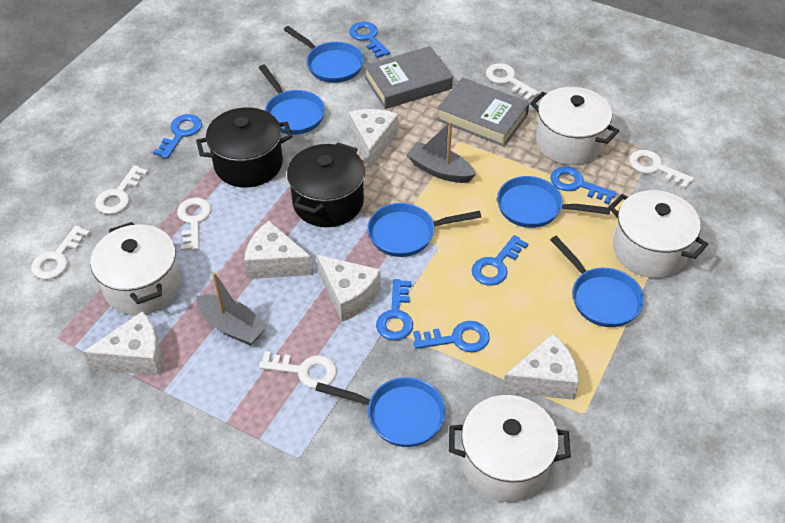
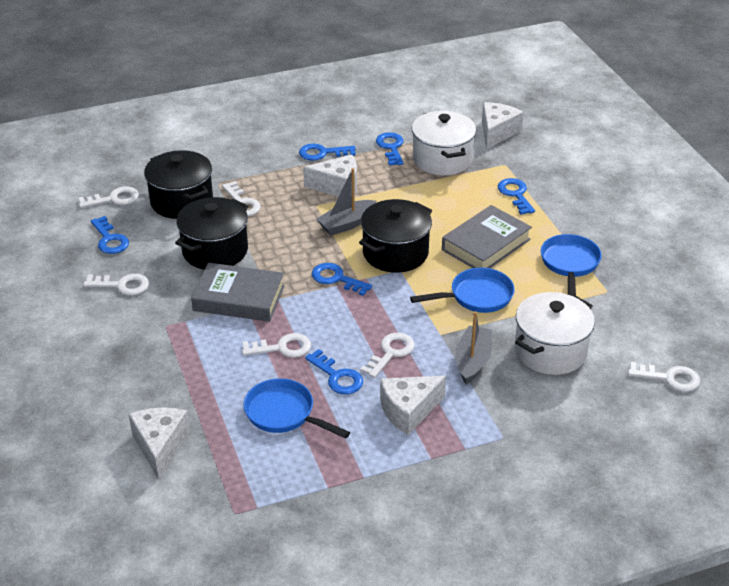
black pot: [196,108,293,188] [287,142,365,227] = 2 -> [144,150,213,219] [175,197,249,270] [359,199,432,273] = 3
blue pan: [259,65,325,135] [284,26,364,83] [315,377,446,447] [367,203,481,257] [497,176,610,228] [550,236,644,327] = 6 -> [243,378,350,439] [410,267,515,313] [541,234,602,296] = 3
white cheese: [83,311,162,376] [244,221,313,279] [317,255,381,322] [348,109,398,169] [502,334,579,400] = 5 -> [128,407,190,479] [303,155,357,197] [380,376,446,435] [482,102,524,149] = 4
white pot: [90,222,181,315] [449,395,571,502] [530,87,619,165] [609,190,708,278] = 4 -> [412,111,476,175] [515,292,595,375] = 2

